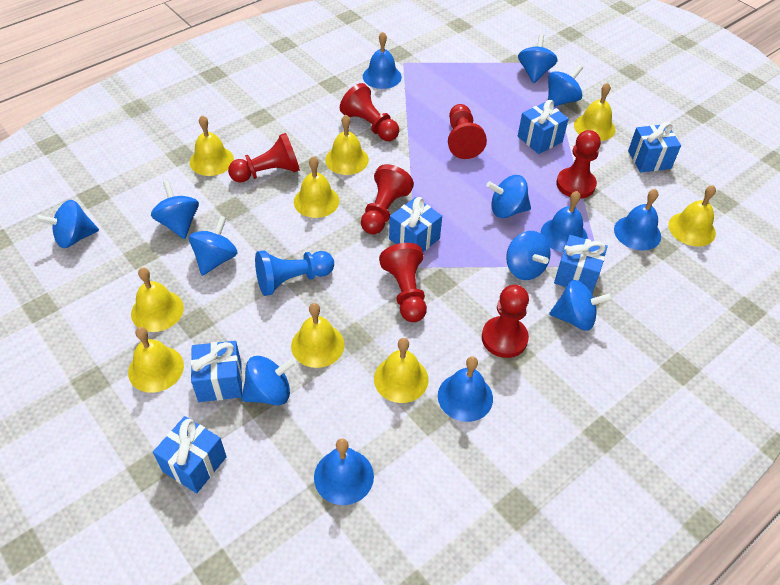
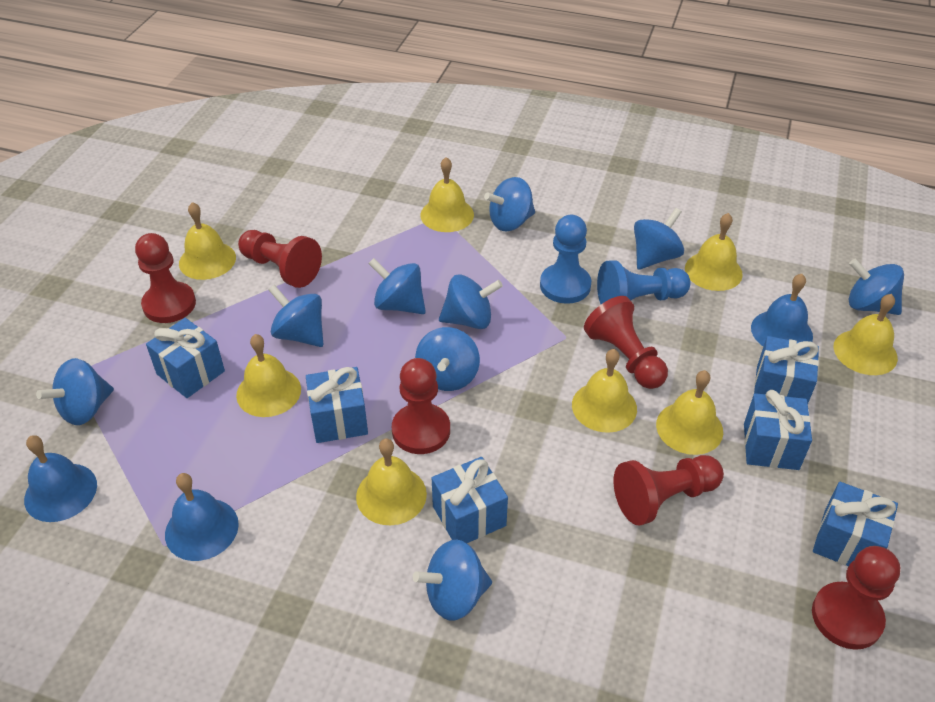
blue bell: [314,438,374,505] [363,32,402,89] [438,356,493,422] [541,191,588,252] [614,189,661,251] = 5 -> [24,435,97,522] [165,473,239,561] [751,274,813,347] = 3
blue pawn: [255,250,334,296] = 1 -> [540,215,591,304] [597,260,691,304] = 2
red pawn: [228,133,300,183] [340,83,399,141] [361,164,414,234] [379,243,427,322] [448,104,487,159] [482,285,529,358] [556,130,601,199] = 7 -> [135,233,196,323] [238,230,322,288] [392,358,450,454] [584,296,668,389] [614,455,724,525] [812,546,901,650] = 6
yellow bell: [128,327,184,393] [131,267,184,332] [190,115,234,176] [291,303,344,368] [294,156,339,218] [325,115,369,175] [374,338,429,403] [574,83,616,141] [668,185,716,247] = 9 -> [179,202,236,280] [236,334,301,417] [356,439,427,525] [420,157,474,232] [572,349,637,433] [656,370,723,455] [685,213,743,291] [834,294,898,375] = 8

